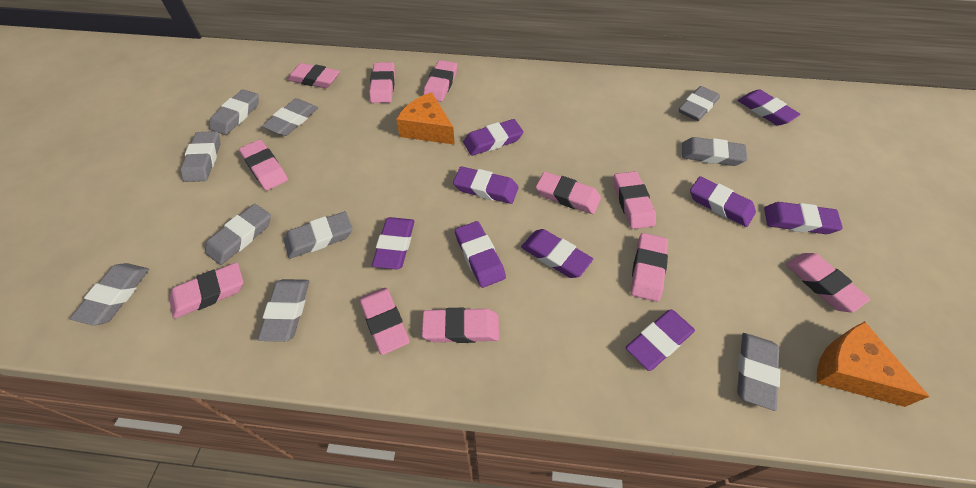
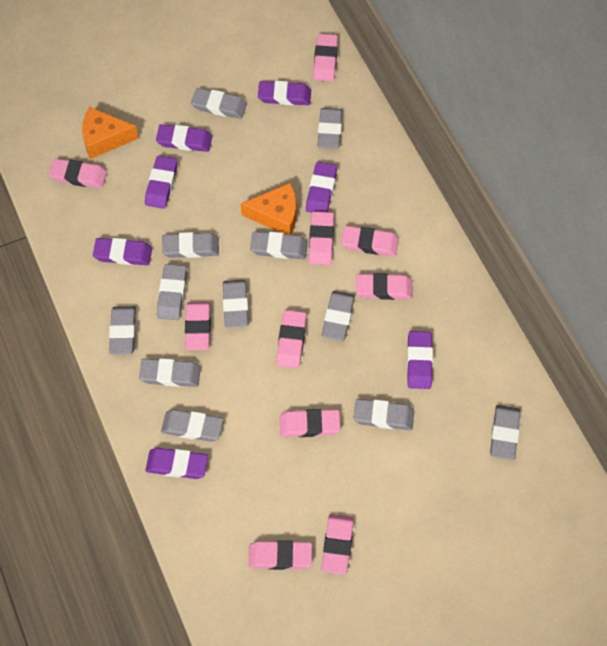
grey eraser: [70,263,149,325] [180,131,220,182] [205,204,271,265] [209,89,259,135] [258,279,309,342] [262,98,318,136] [284,211,353,259] [679,86,720,121] [682,137,747,166] [737,333,780,411] = 10 -> [109,306,136,355] [139,358,201,387] [157,264,187,320] [161,409,223,442] [162,232,219,258] [191,88,247,119] [223,280,248,328] [250,231,308,259] [317,108,342,148] [322,291,355,341] [353,399,414,430] [490,405,520,460] = 12
pink eraser: [169,262,243,319] [239,140,288,191] [287,63,340,88] [360,288,410,355] [369,62,395,103] [422,308,499,343] [423,60,457,102] [536,172,601,214] [614,171,656,229] [631,233,668,302] [786,253,870,312] = 11 -> [49,159,107,188] [185,302,211,350] [249,540,312,570] [276,310,307,368] [280,409,340,437] [309,211,334,265] [313,34,338,82] [322,514,354,575] [341,226,399,256] [356,273,413,300] = 10
purple eraser: [372,217,415,270] [453,166,518,204] [455,221,506,288] [463,119,524,156] [521,229,593,278] [626,310,695,371] [690,176,756,227] [738,89,800,126] [764,202,843,234] = 9 -> [93,238,152,265] [145,156,178,209] [145,448,208,479] [156,124,212,152] [258,81,311,105] [306,162,337,213] [407,331,433,389] = 7

